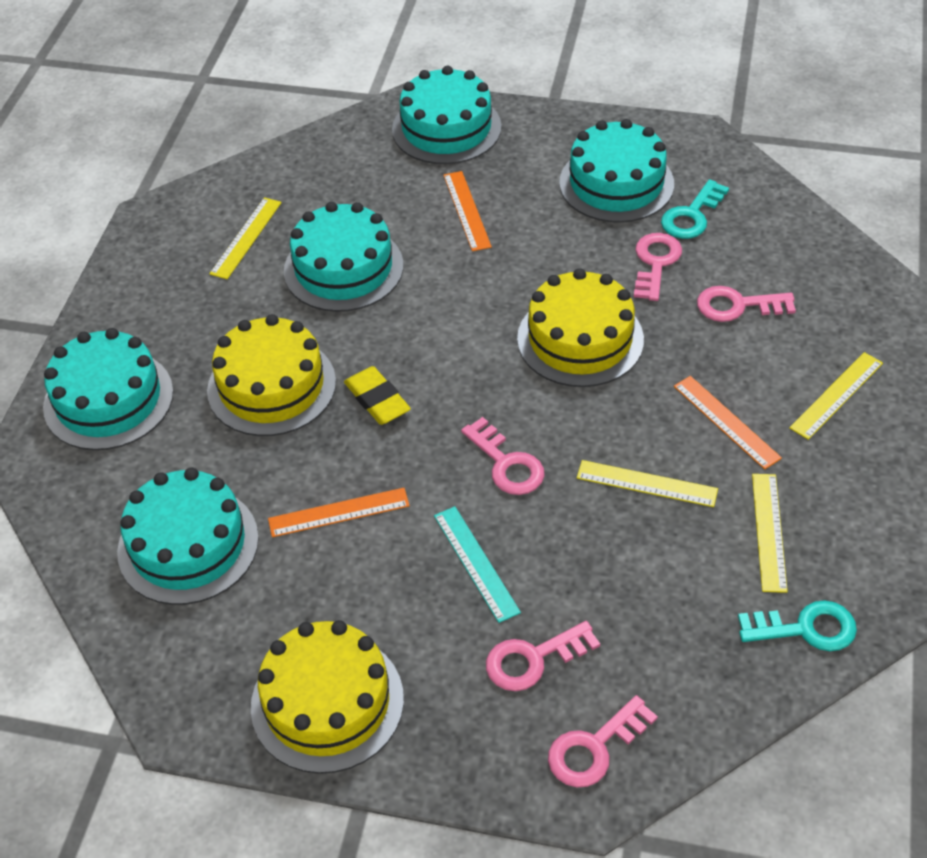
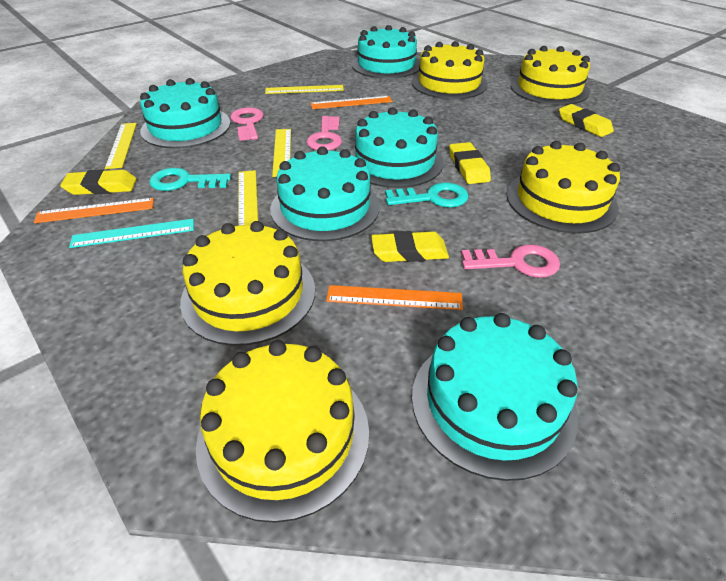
pink key: [461,417,545,495] [486,621,600,691] [548,695,658,787] [634,233,682,301] [697,286,796,322] = 5 -> [230,107,264,141] [307,116,342,151] [461,244,560,278] = 3
yellow cake: [207,314,336,436] [251,620,404,774] [517,268,644,387] = 3 -> [180,221,315,346] [196,340,369,523] [412,41,487,99] [507,141,620,233] [510,46,590,105] = 5
yellow eraser: [344,366,411,425] = 1 -> [60,169,136,195] [371,231,449,262] [449,142,491,184] [559,104,614,137] = 4

